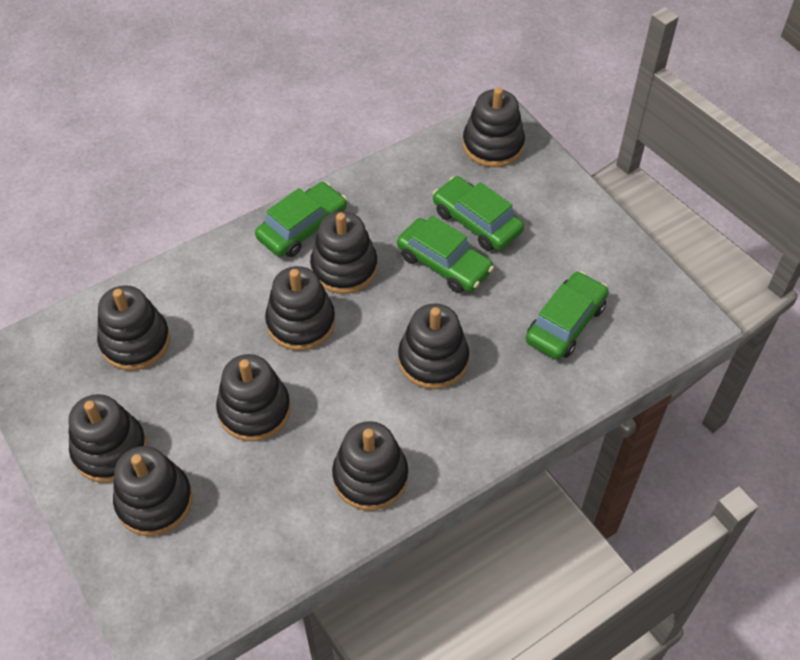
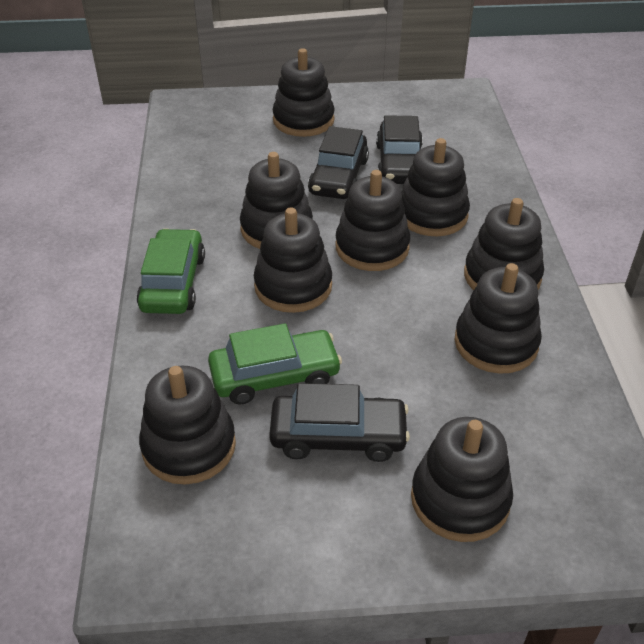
black car: none = 0 -> [269,383,410,462] [308,126,369,199] [376,115,423,184] = 3
green car: [255,182,347,257] [397,216,494,293] [433,176,524,251] [526,271,609,360] = 4 -> [137,228,205,314] [208,323,342,405] = 2

